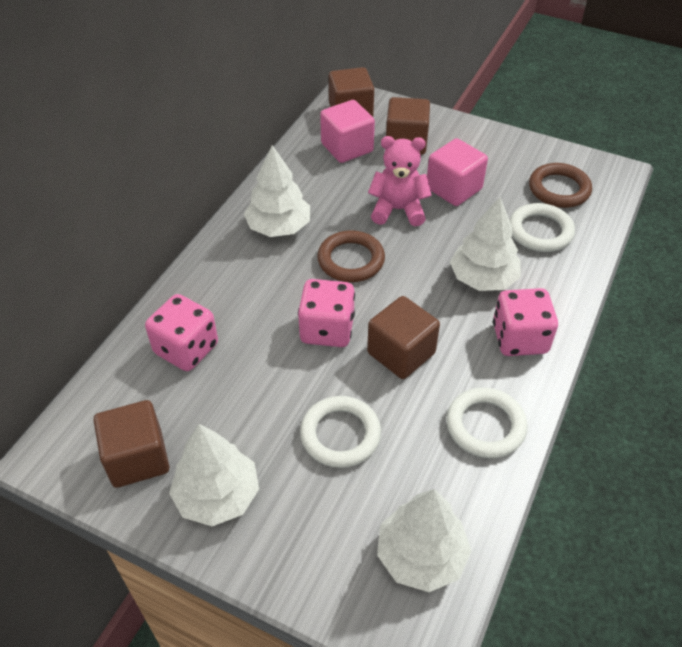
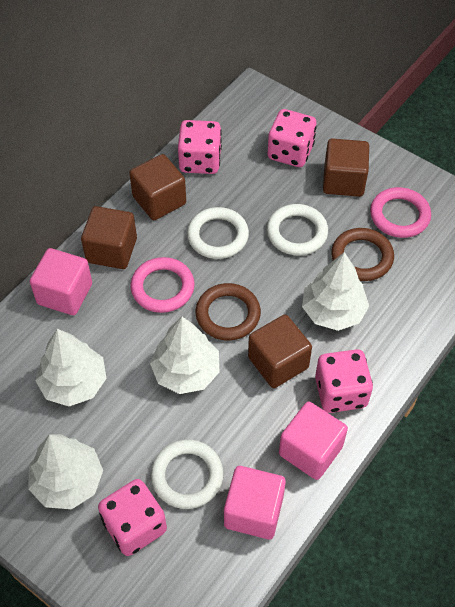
pink cube: [320,100,375,163] [427,138,488,206] = 2 -> [30,248,92,315] [224,466,286,539] [279,402,348,480] = 3
pink dice: [145,294,218,371] [298,279,355,347] [493,288,558,356] = 3 -> [98,479,167,556] [178,120,222,174] [268,109,317,167] [315,349,373,413] = 4
pink ring: none = 0 -> [131,257,195,313] [370,187,431,238] = 2
pink teddy bear: [368,136,432,226] = 1 -> none = 0

